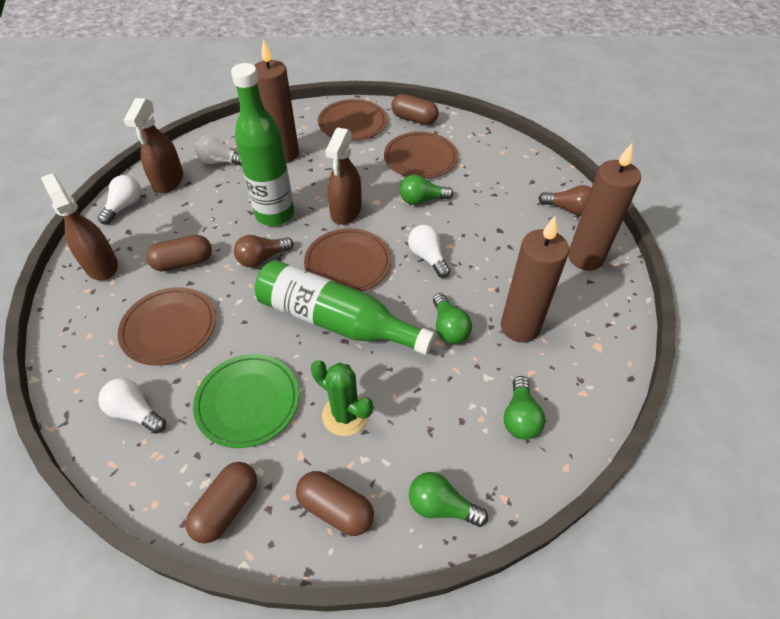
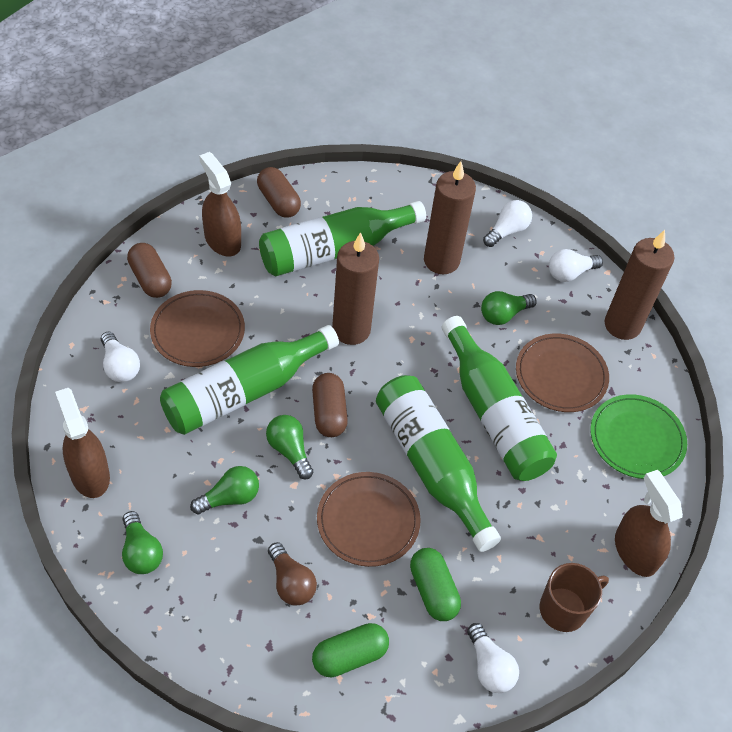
brown capsule: [146,235,212,271] [185,462,257,543] [296,471,374,536] [391,94,438,125] = 4 -> [127,243,172,298] [257,167,301,218] [312,373,348,437] = 3
brown light bulb: [234,235,293,267] [539,185,591,216] = 2 -> [268,542,317,606] = 1
brown mug: none = 0 -> [540,563,609,632] = 1
brown plate: [118,287,216,365] [304,228,391,291] [318,99,387,141] [384,132,458,179] = 4 -> [150,290,245,367] [317,472,421,567] [516,333,609,412] = 3
green bottle: [231,63,294,226] [255,260,435,355] = 2 -> [160,325,339,435] [259,201,426,276] [376,375,501,552] [442,316,557,481] = 4
green cactus: [311,360,373,436] = 1 -> none = 0
green capsule: none = 0 -> [312,623,389,678] [410,548,461,621] = 2

